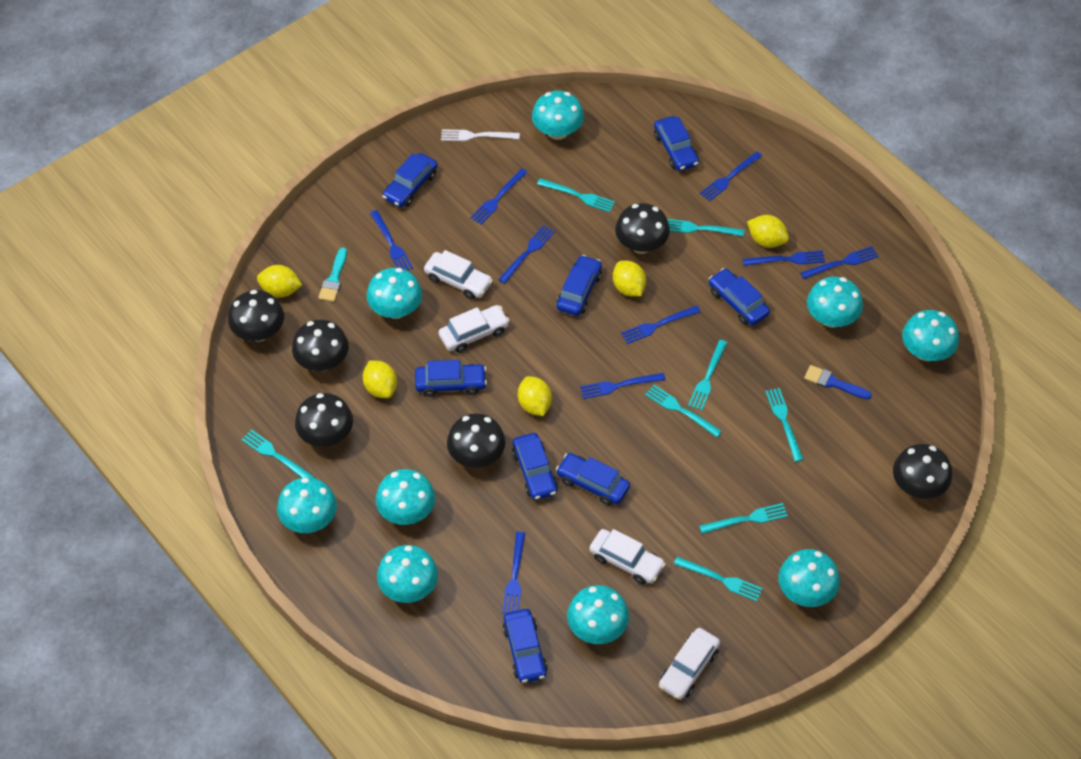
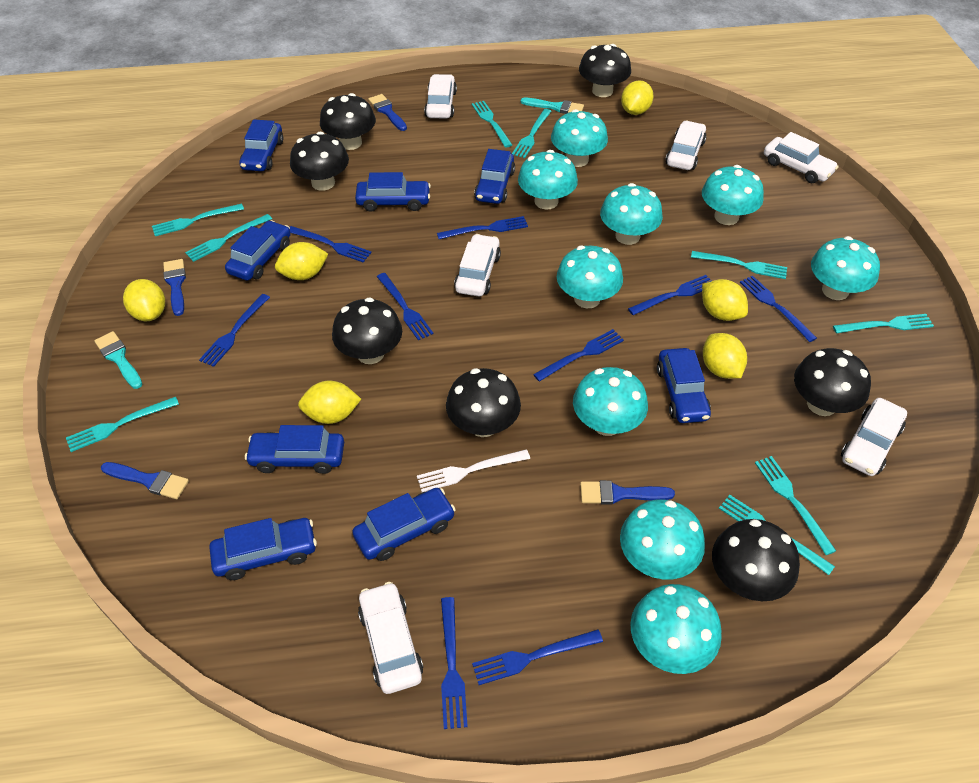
black mushroom: [228,290,284,342] [292,320,349,371] [295,393,353,447] [447,413,505,468] [615,203,670,254] [893,444,952,499] = 6 -> [290,132,349,191] [320,93,376,150] [332,297,402,364] [446,368,521,437] [579,44,631,97] [712,519,800,601] [794,348,871,416] = 7
blue brush: [804,365,872,399] = 1 -> [101,462,189,499] [163,259,186,316] [368,94,407,131] [580,480,675,504] = 4
turquoise brush: [318,247,347,302] = 1 -> [94,331,143,389] [521,97,584,114] = 2
turquoise fork: [241,429,314,478] [537,178,615,212] [645,385,722,437] [667,219,745,236] [674,557,763,602] [688,340,727,411] [699,503,788,534] [765,388,803,462] = 8 -> [66,397,179,452] [152,204,244,236] [185,214,272,262] [472,101,512,148] [512,109,551,158] [691,251,787,279] [719,495,835,575] [755,456,836,555] [833,314,934,333] = 9
white car: [424,250,493,299] [439,305,510,353] [589,529,666,584] [659,628,720,700] = 4 -> [358,582,423,694] [424,74,457,119] [454,234,501,296] [665,121,707,170] [764,132,839,183] [841,398,907,476] = 6
yellow lemon: [257,265,302,297] [363,360,397,398] [518,376,552,416] [613,261,646,297] [747,215,789,248] = 5 -> [123,279,165,321] [275,242,328,280] [298,381,361,424] [621,80,654,115] [702,279,748,321] [703,333,747,379] = 6

